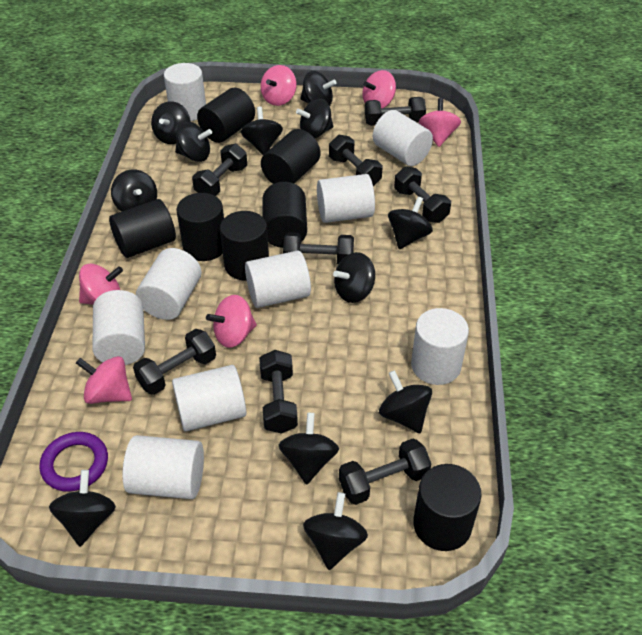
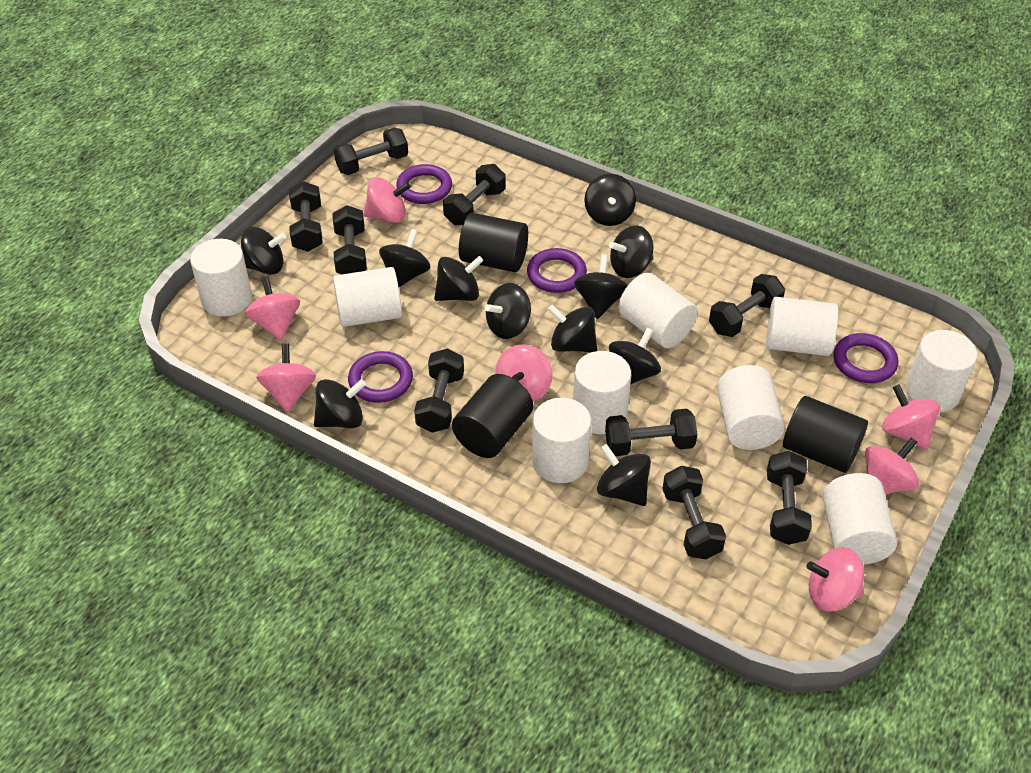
black cylinder: [109,199,176,258] [177,193,224,261] [197,88,255,143] [220,211,269,281] [261,129,320,184] [263,182,307,248] [413,464,481,551] = 7 -> [452,374,533,458] [459,213,528,272] [783,396,868,473] = 3
black dumbbell: [133,329,216,395] [192,144,247,196] [259,350,298,434] [283,232,354,264] [329,135,382,186] [339,439,431,505] [365,97,426,126] [394,166,451,223] = 8 -> [289,181,323,252] [333,205,367,274] [334,128,408,175] [414,348,464,433] [443,164,506,225] [605,409,697,456] [662,466,726,559] [709,274,785,337] [767,451,812,545] = 9
black spinning top: [49,470,116,546] [111,169,157,212] [151,101,191,144] [175,121,212,162] [241,107,283,155] [279,413,339,485] [296,99,333,138] [300,71,337,106] [303,492,368,570] [333,252,375,303] [379,370,432,433] [388,197,433,249] = 12 -> [241,226,286,275] [314,379,366,428] [379,229,431,287] [434,256,483,301] [485,283,531,339] [547,305,597,352] [574,254,628,319] [584,174,636,226] [597,444,651,506] [609,225,653,278] [609,327,661,385] = 11
pink spinning top: [76,356,132,404] [79,264,123,304] [206,295,257,348] [261,65,296,106] [362,70,396,108] [419,98,461,147] = 6 -> [245,276,300,340] [256,343,316,413] [363,177,411,223] [496,344,553,401] [807,547,864,612] [865,437,919,494] [882,384,940,450] = 7
purple ring: [39,432,108,492] = 1 -> [348,351,413,403] [396,164,452,204] [527,248,587,293] [833,333,898,383] = 4

